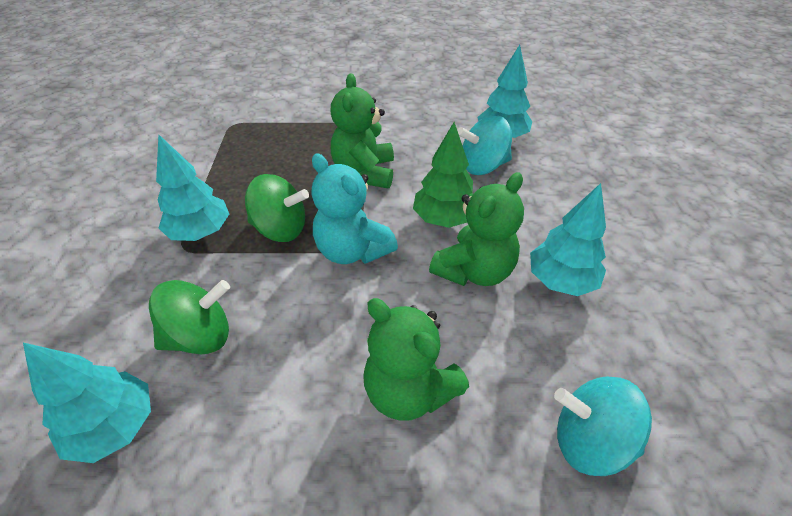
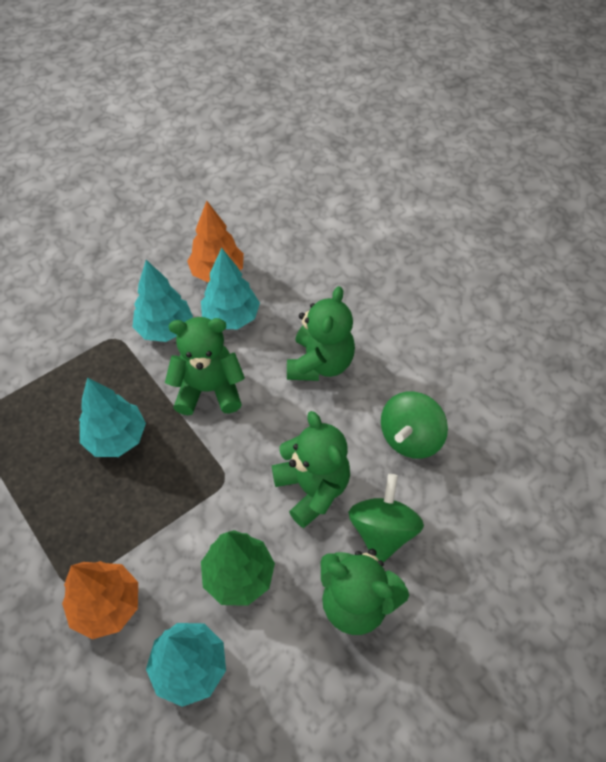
green teddy bear: [330,73,394,188] [363,298,469,421] [429,172,524,286] = 3 -> [165,317,245,415] [272,411,350,528] [287,286,355,381] [321,549,409,635] = 4
orange tree: none = 0 -> [62,561,138,639] [187,201,244,282] = 2
turquoise spinning top: [457,115,512,175] [554,376,652,476] = 2 -> none = 0
turquoise teddy bear: [311,153,398,264] = 1 -> none = 0

